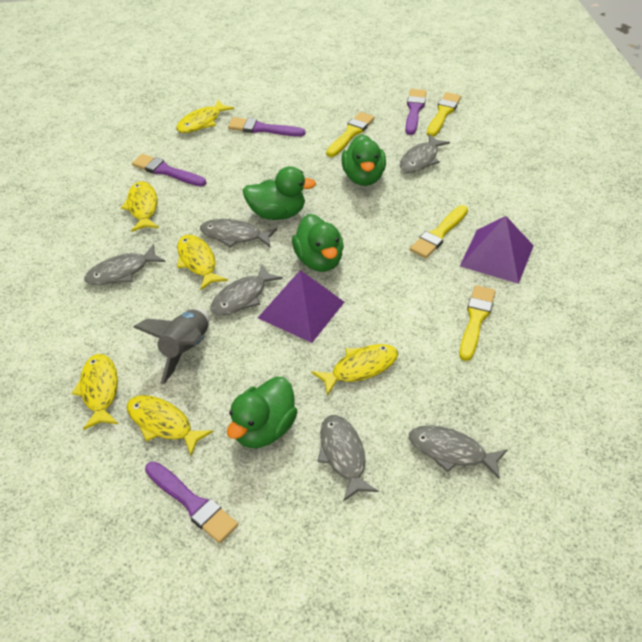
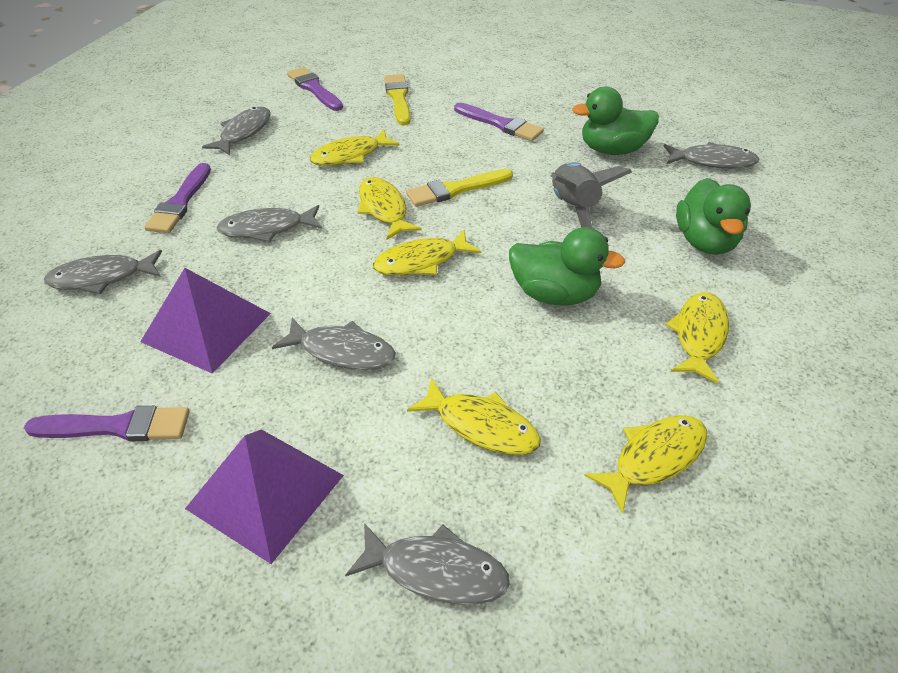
green duck: [227,377,298,448] [243,166,316,220] [292,214,344,272] [342,134,386,186] = 4 -> [509,227,625,306] [572,87,659,155] [676,178,751,255] = 3
yellow brush: [326,112,375,157] [410,205,468,258] [427,92,461,137] [459,285,496,361] = 4 -> [384,74,411,125] [406,169,513,207] = 2

